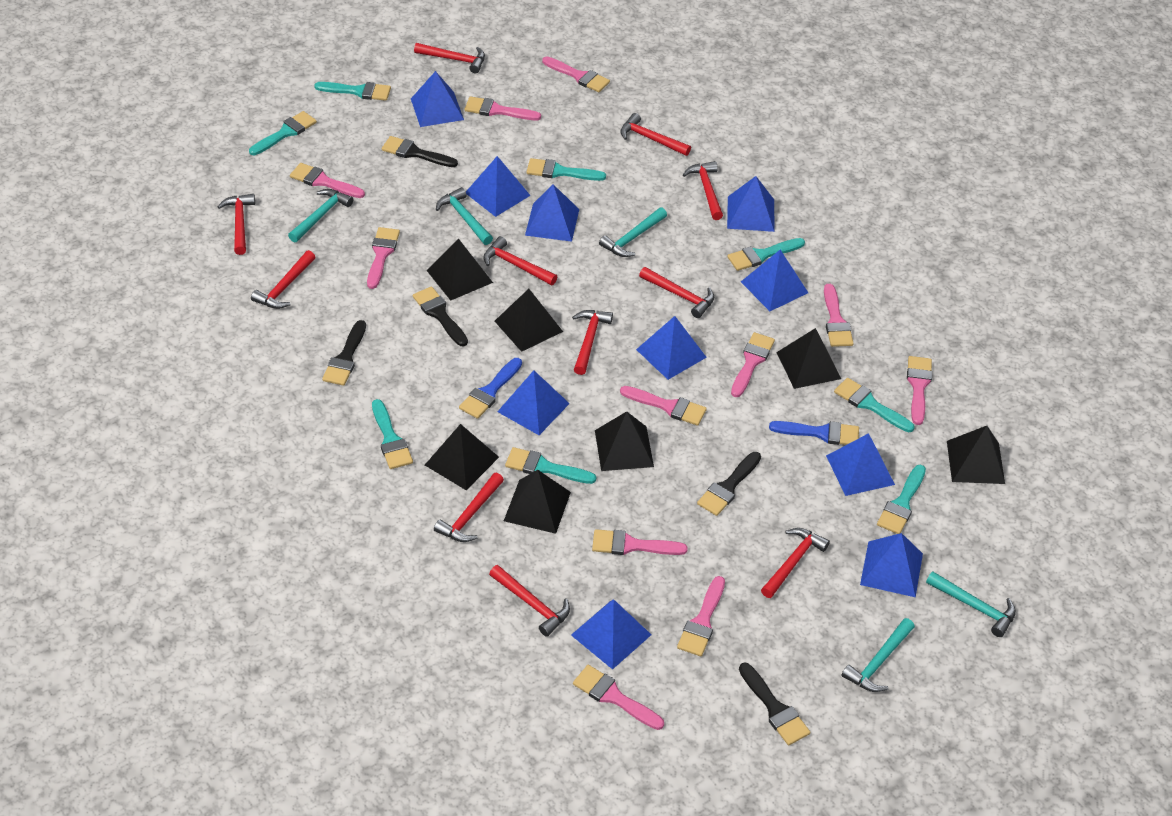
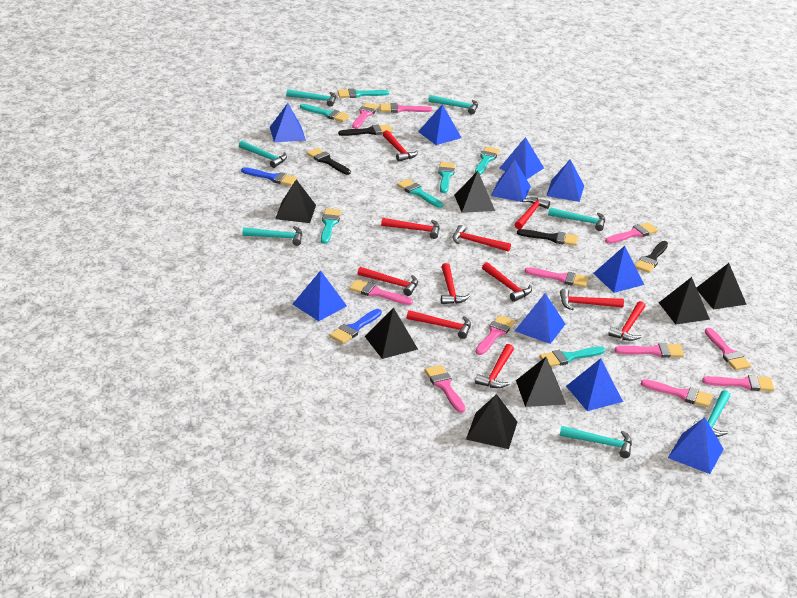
black brush: [322,320,366,386] [382,136,458,167] [413,286,468,346] [697,452,761,516] [739,663,810,745] = 5 -> [307,148,351,175] [338,124,393,136] [517,229,578,246] [635,241,668,273] = 4
turquoise brush: [249,111,317,155] [314,82,391,101] [372,399,413,469] [505,447,596,484] [526,158,606,181] [727,238,805,271] [834,378,915,432] [877,465,926,534] = 8 -> [300,104,350,122] [321,208,341,244] [337,88,389,98] [397,179,443,208] [438,162,455,193] [475,146,500,175] [539,346,605,367] = 7
turquoise hammer: [288,189,353,242] [436,187,493,245] [599,207,667,257] [841,618,915,692] [926,571,1016,637] = 5 -> [239,141,287,168] [242,226,302,246] [286,89,336,107] [429,95,478,114] [548,208,605,231] [560,426,632,458] [693,390,730,437] = 7

